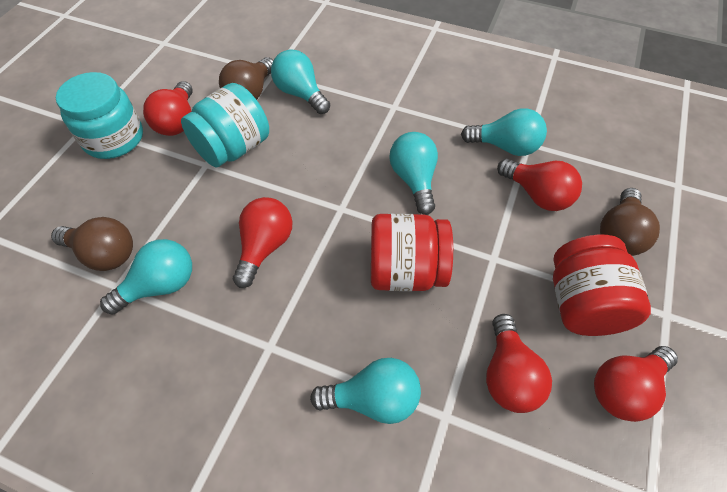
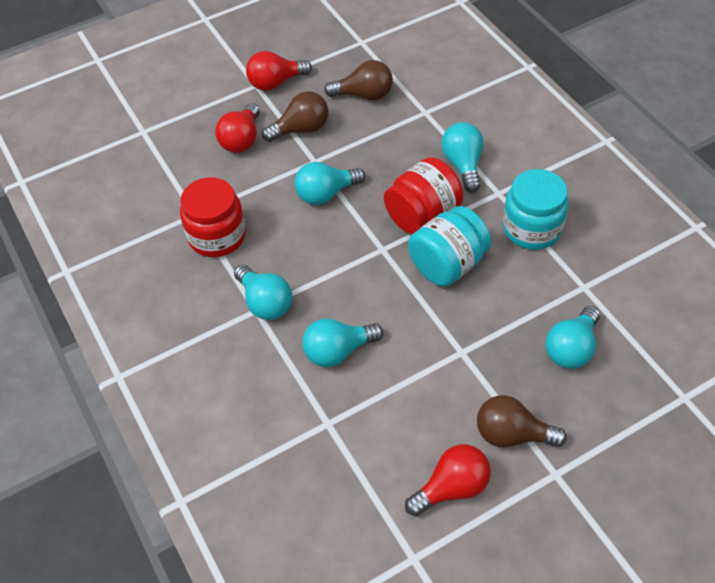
red light bulb: [143,81,193,136] [233,197,293,288] [486,314,552,413] [497,159,582,211] [594,346,678,422] = 5 -> [215,103,260,153] [246,51,312,91] [405,444,491,516] = 3

